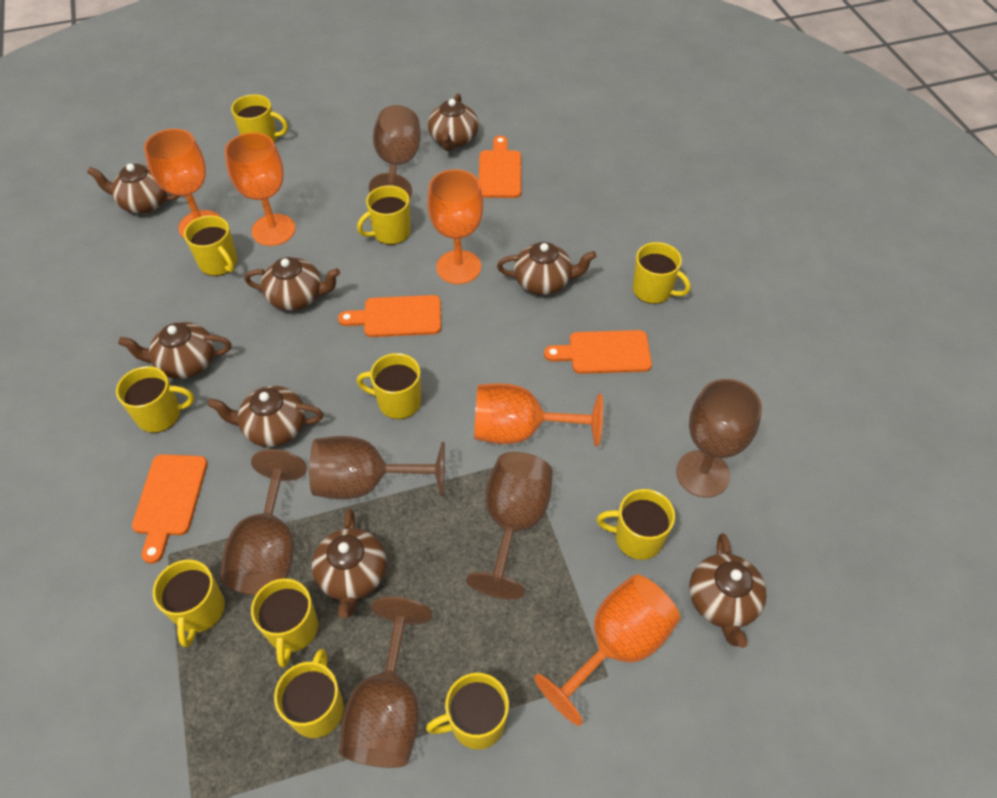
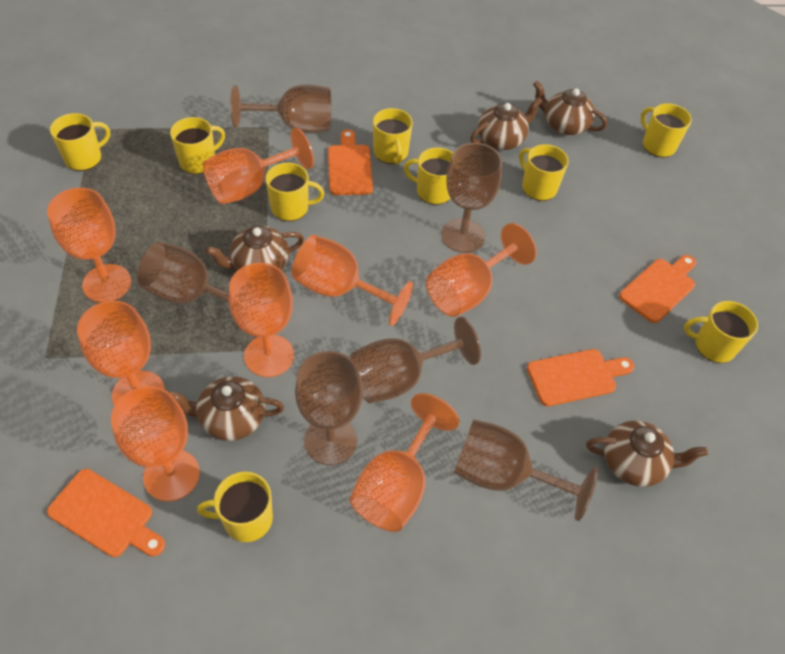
brown teapot: [87,164,180,214] [118,322,232,379] [207,386,323,447] [244,257,340,311] [312,509,386,618] [428,93,479,151] [497,242,596,295] [689,533,766,648] = 8 -> [169,376,284,441] [205,226,304,270] [470,97,543,150] [533,81,607,135] [586,420,708,487] = 5
orange goblet: [144,129,220,239] [225,132,296,246] [427,169,483,284] [474,383,603,447] [534,574,680,726] = 5 -> [47,188,131,302] [77,301,165,406] [111,386,200,501] [203,128,314,204] [229,263,294,377] [292,235,413,326] [350,393,460,532] [426,223,537,317] = 8
yellow mug: [116,366,194,433] [153,560,225,647] [184,215,237,276] [231,94,288,143] [251,578,318,668] [274,649,344,738] [357,185,411,245] [357,353,422,419] [426,673,509,749] [597,489,675,560] [633,242,691,304] = 11 -> [50,113,110,171] [170,117,225,174] [197,472,273,542] [265,163,325,221] [373,108,413,165] [404,147,453,205] [519,144,569,201] [641,103,692,158] [684,301,758,363] = 9

